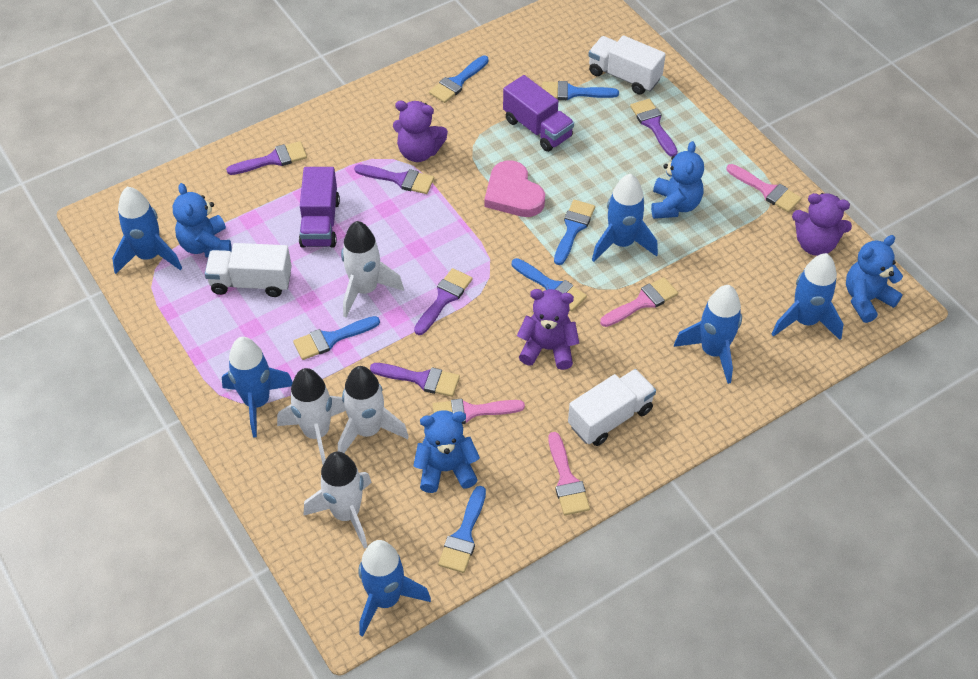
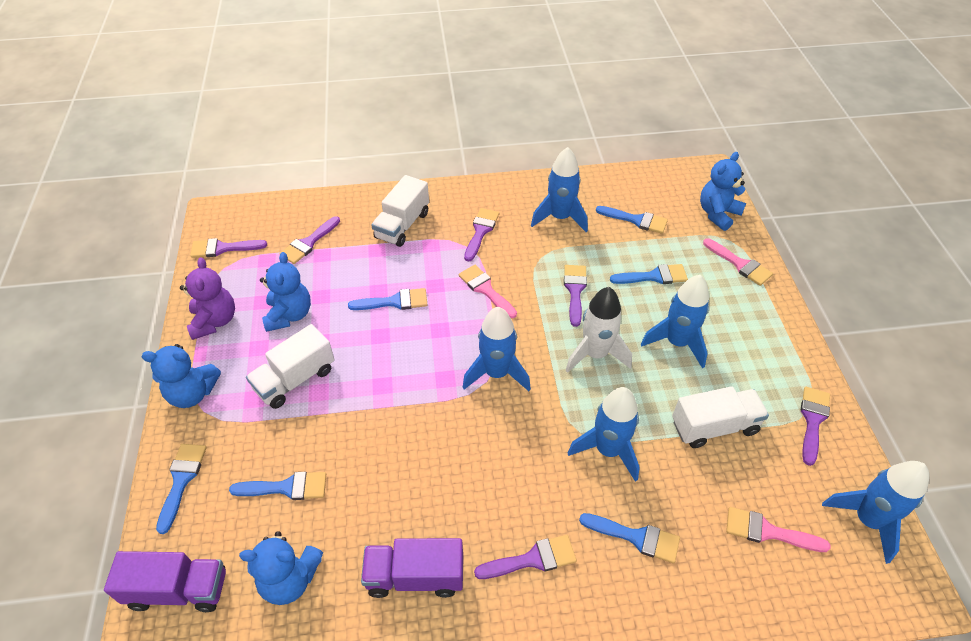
blue rocket: [112,187,182,274] [222,337,293,437] [359,540,431,637] [592,173,658,262] [674,285,742,384] [772,253,843,340] = 6 -> [463,307,531,391] [531,147,588,232] [568,387,640,482] [641,275,709,368] [822,461,929,564] = 5
pink brush: [432,398,525,424] [548,432,590,515] [600,277,678,327] [726,164,801,212] = 4 -> [458,265,517,318] [703,238,773,286] [726,507,830,552] = 3
pink heart: [484,160,545,217] = 1 -> none = 0
purple brush: [226,141,307,175] [354,164,434,194] [370,363,460,397] [414,268,472,335] [630,99,678,157] = 5 -> [190,238,267,258] [279,216,340,264] [464,208,499,261] [474,535,577,579] [564,265,587,327] [801,387,830,466] = 6
purple teddy bear: [393,101,448,162] [517,289,579,370] [792,193,852,256] = 3 -> [180,258,235,340] = 1
white rocket: [277,368,346,464] [303,452,372,549] [338,366,409,453] [341,221,404,317] = 4 -> [565,287,632,373] = 1

